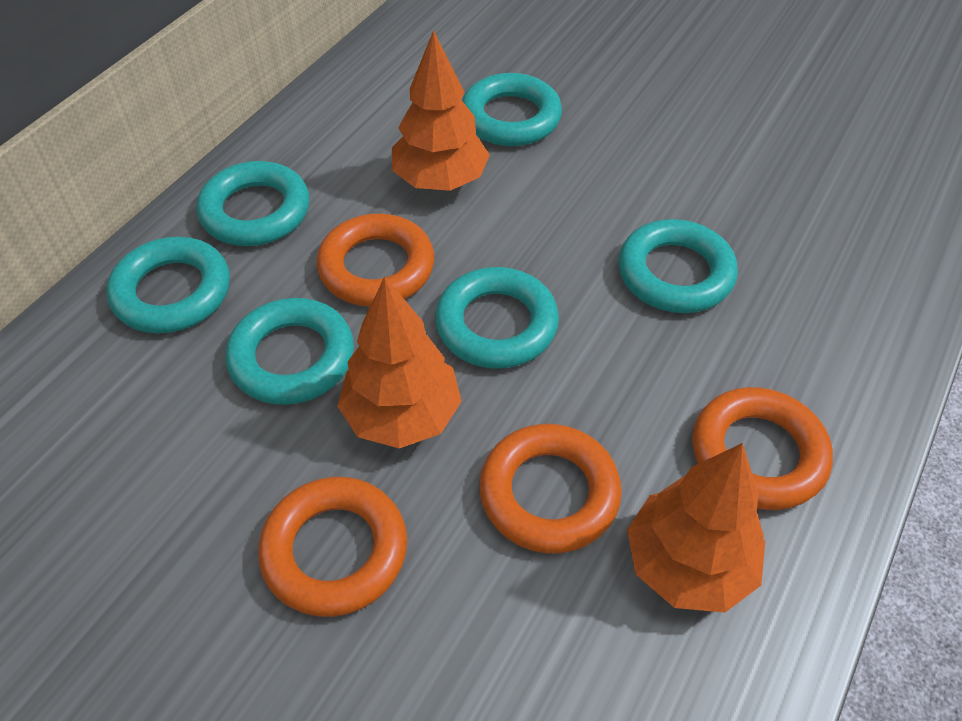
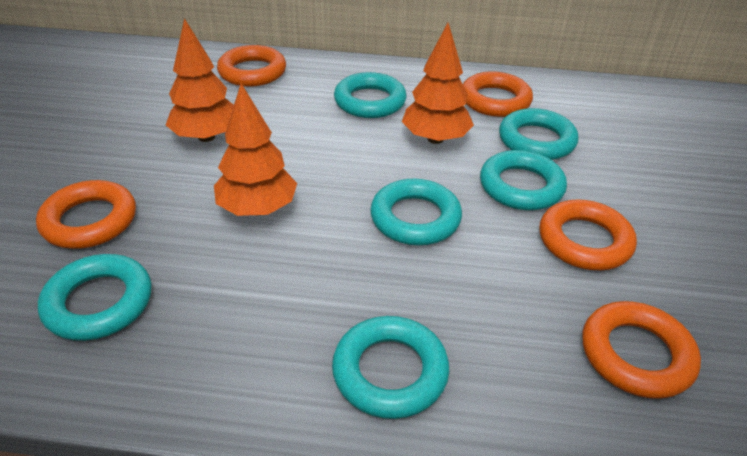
orange ring: [258,477,407,617] [316,214,434,307] [479,424,622,553] [692,387,833,510] = 4 -> [36,180,136,249] [217,45,286,87] [463,71,533,117] [539,199,637,270] [582,301,701,399] = 5

